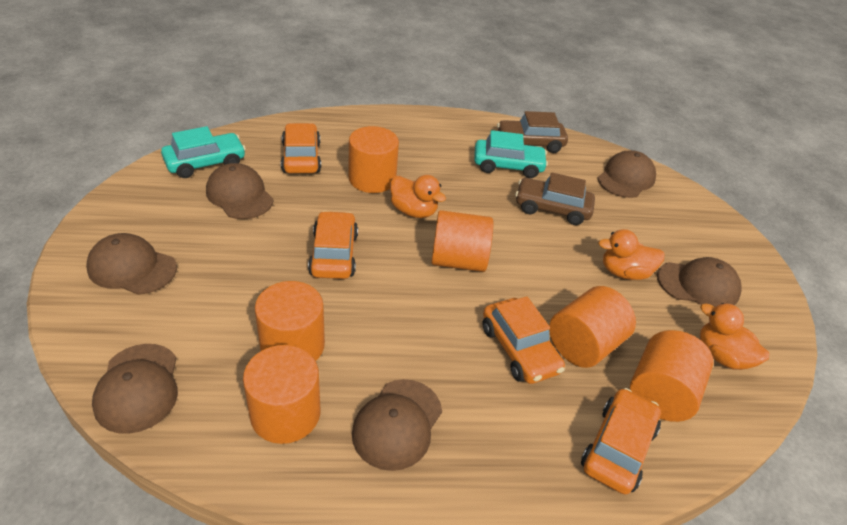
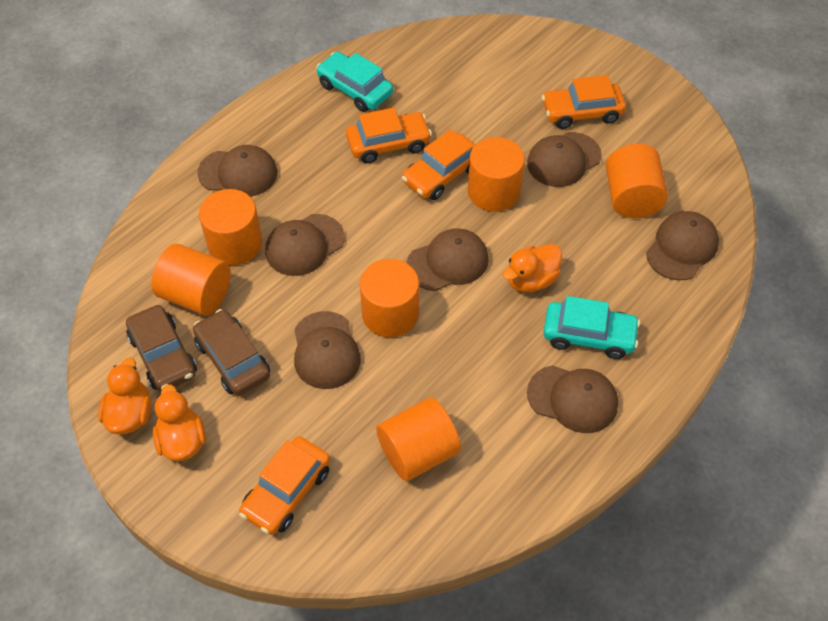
brown cap: [86,233,177,295] [92,344,178,434] [206,163,274,219] [352,379,442,471] [597,150,656,198] [657,257,742,307] = 6 -> [197,145,277,197] [265,214,345,276] [294,311,361,389] [406,228,489,291] [527,132,601,187] [527,365,618,433] [646,211,719,280] = 7

